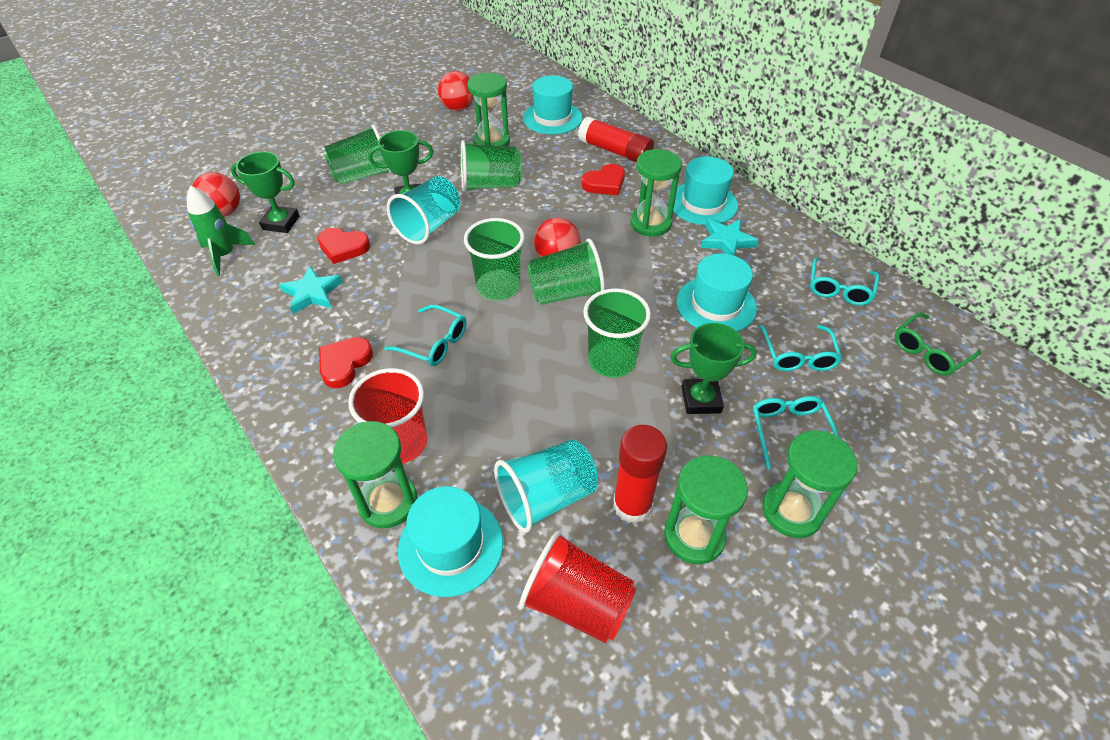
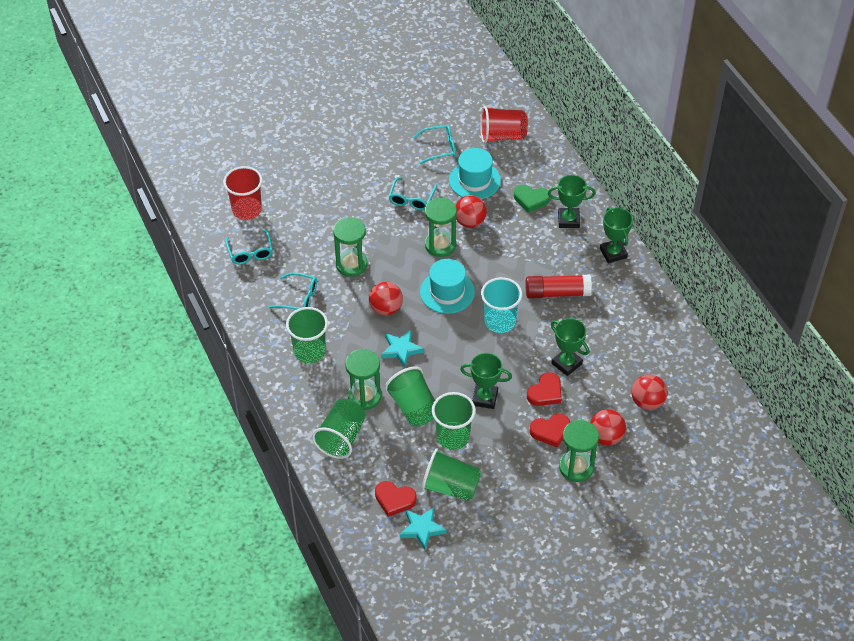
green glasses: [895,312,981,376] = 1 -> none = 0
green heart: none = 0 -> [514,185,550,213] = 1
green hourglass: [333,421,417,528] [467,73,510,146] [630,149,682,237] [664,456,748,564] [763,430,858,538] = 5 -> [333,217,368,277] [345,349,382,410] [425,198,457,257] [559,420,599,482] = 4
green rocket: [187,186,255,276] = 1 -> none = 0
green trophy: [231,152,299,233] [368,130,433,194] [671,323,757,414] = 3 -> [460,353,512,409] [548,175,596,228] [551,318,589,376] [600,207,633,263] = 4
red ball: [192,172,240,217] [438,71,474,111] [534,218,581,257] = 3 -> [369,282,403,316] [455,195,487,228] [590,409,626,446] [631,374,667,410] = 4
red glue stick: [578,117,654,163] [613,425,667,524] = 2 -> [525,275,592,299] = 1
turquoise cup: [387,176,460,244] [494,440,598,533] = 2 -> [481,277,522,333] = 1
turquoise hat: [398,486,503,597] [523,76,583,134] [669,157,738,225] [677,253,757,332] = 4 -> [420,259,475,314] [449,148,501,199] = 2

